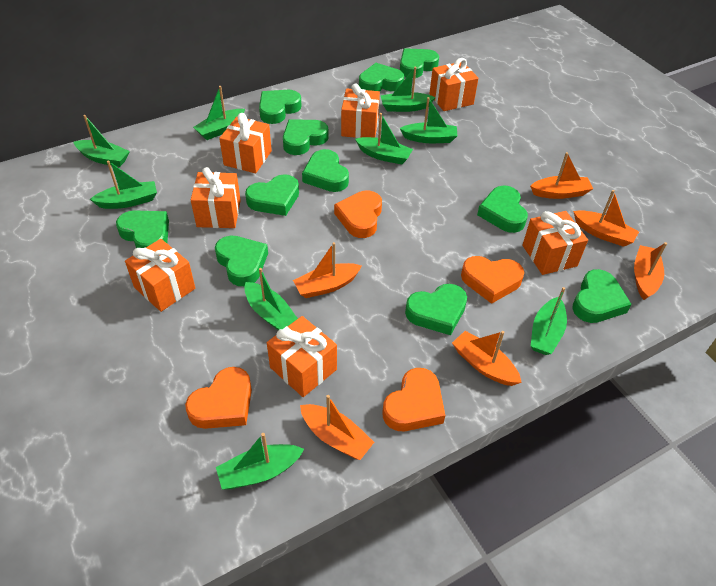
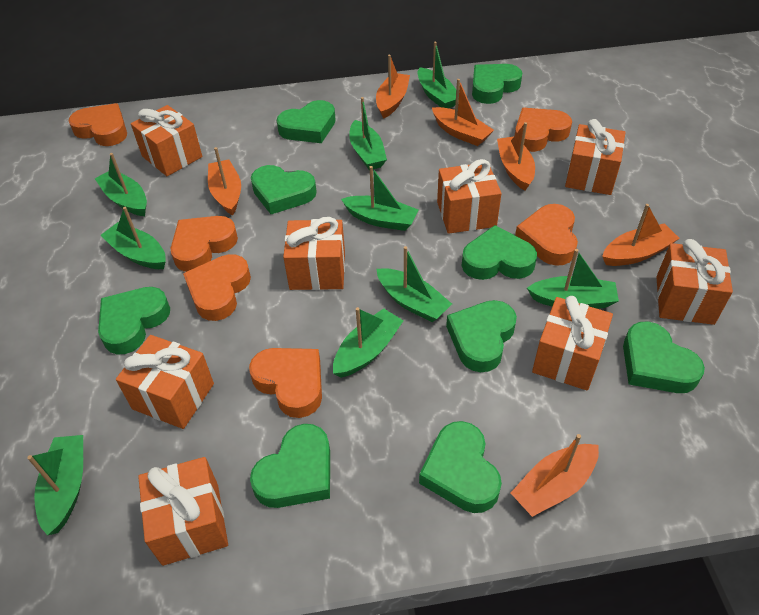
green heart: [116,210,169,248] [215,236,268,286] [245,174,299,216] [259,90,302,124] [283,119,328,155] [302,149,349,192] [359,63,404,91] [400,48,439,78] [405,284,467,335] [477,185,528,233] [572,269,632,323] = 11 -> [98,287,170,355] [250,424,330,508] [251,165,317,214] [276,100,336,143] [419,421,502,513] [446,300,517,372] [462,225,537,280] [472,64,522,104] [623,321,705,393] = 9
orange gift: [125,239,195,312] [191,167,241,228] [219,113,272,173] [267,316,337,397] [341,83,380,138] [429,58,478,111] [522,211,588,275] = 7 -> [116,335,214,429] [131,105,202,176] [138,457,228,566] [283,217,345,290] [437,159,502,234] [532,296,613,391] [565,119,625,195] [656,239,733,325] = 8
orange heart: [185,367,252,429] [334,190,382,238] [383,368,445,431] [461,256,524,304] = 4 -> [68,103,127,146] [171,216,238,272] [183,254,251,321] [249,348,322,418] [515,108,572,152] [515,204,578,266] = 6

